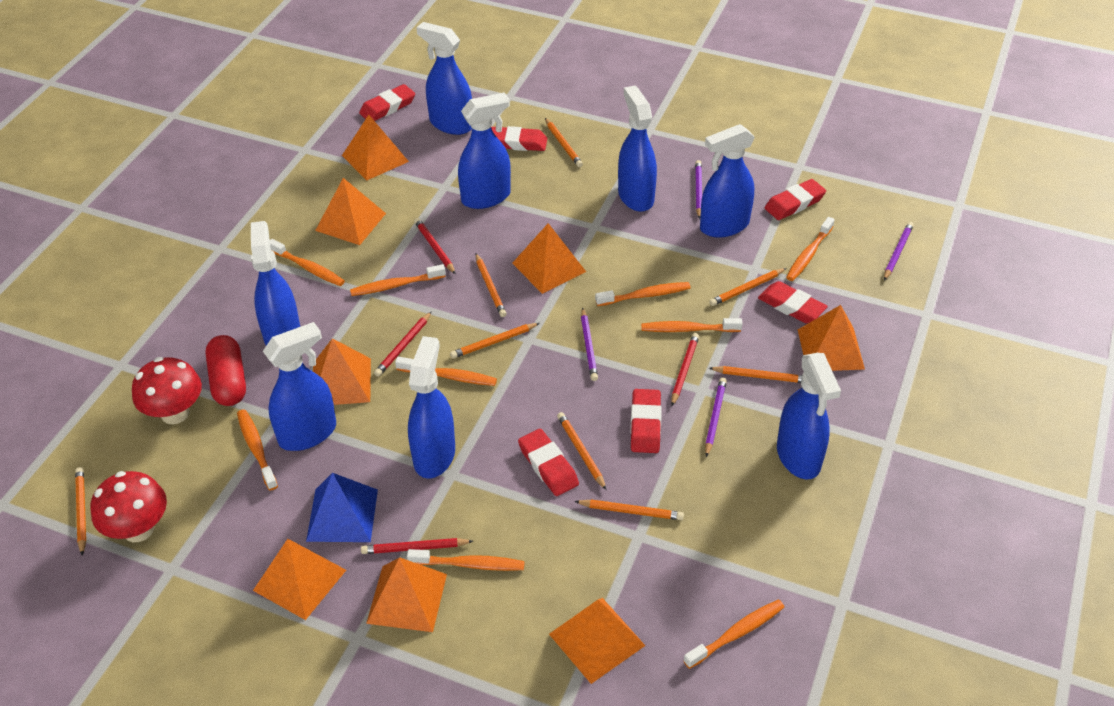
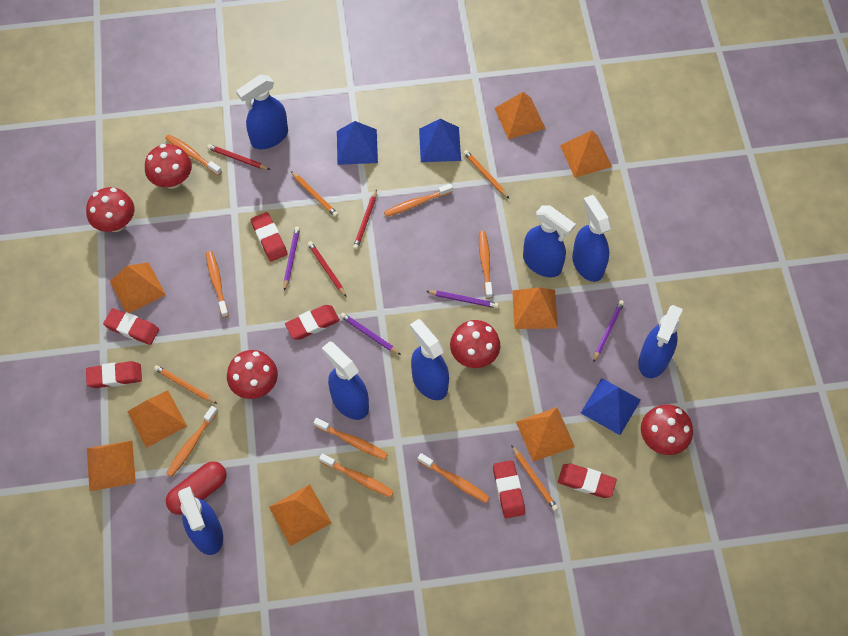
blue pyramid: [306,473,378,542] = 1 -> [337,121,378,165] [419,119,461,162] [581,378,641,435] = 3
blue spray bottle: [251,221,300,346] [263,322,336,451] [408,336,455,478] [416,22,472,135] [458,93,511,209] [618,86,657,212] [700,124,755,238] [777,353,841,479] = 8 -> [178,486,223,555] [236,75,288,149] [322,341,369,420] [410,319,449,400] [523,205,576,277] [572,195,611,282] [638,305,683,378] = 7
orange pencil: [75,467,86,556] [450,323,540,359] [476,254,507,317] [545,118,583,167] [557,412,606,490] [574,499,684,520] [709,268,787,306] [709,366,802,383] = 8 -> [154,365,217,404] [291,171,338,217] [463,150,509,198] [511,445,558,511] = 4
orange toothbrush: [237,409,278,491] [270,239,345,286] [350,264,446,296] [395,357,497,386] [407,549,525,571] [595,282,691,306] [641,318,742,332] [683,599,784,669] [786,217,835,281] = 9 -> [165,134,222,175] [166,406,218,477] [206,251,229,318] [313,418,388,460] [319,453,394,498] [384,183,453,217] [418,453,490,503] [479,231,493,299] = 8
red mushroom: [90,471,167,542] [132,357,202,424] = 2 -> [86,187,134,232] [145,144,192,189] [227,350,278,399] [450,320,500,368] [641,404,693,455] = 5
red pencil: [361,538,473,554] [374,311,432,377] [414,218,456,274] [671,333,699,406] = 4 -> [207,144,270,170] [308,241,346,297] [353,189,377,250] = 3

